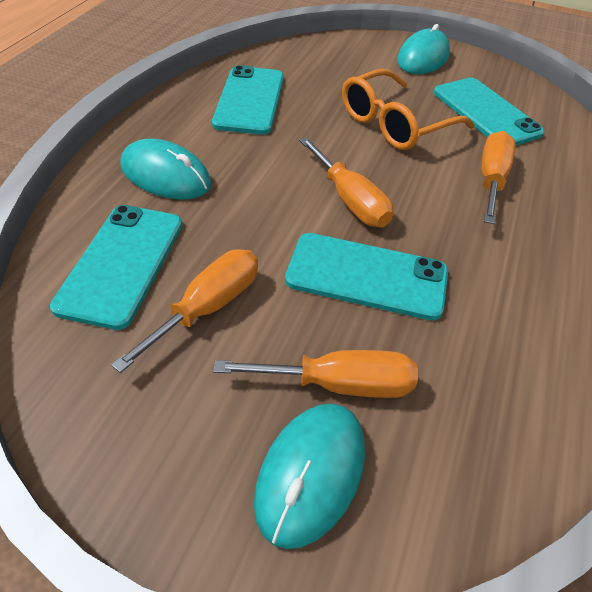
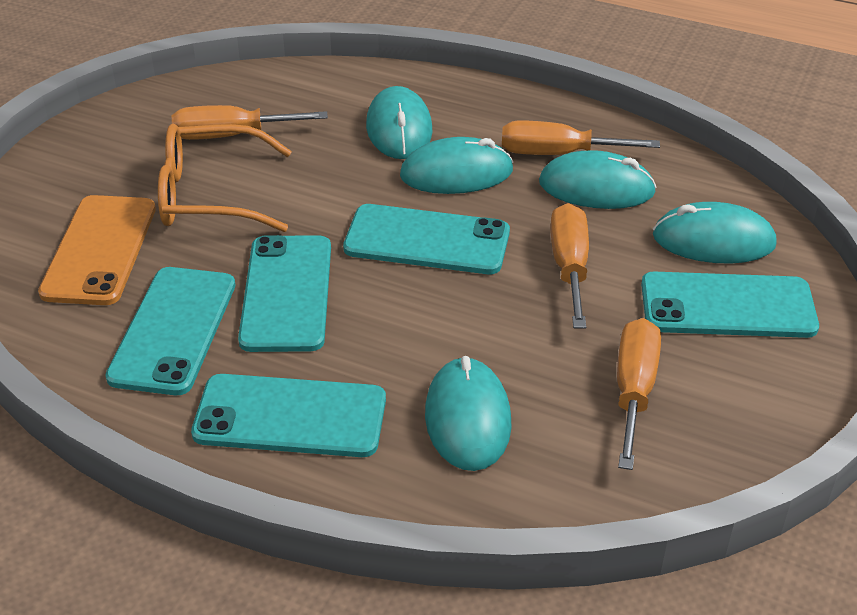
orange phone: none = 0 -> [38,195,156,305] = 1
turquoise mouse: [121,139,211,200] [254,404,365,549] [397,24,450,74] = 3 -> [366,86,432,159] [400,137,513,194] [425,356,512,471] [539,150,657,209] [653,202,777,264] = 5
turquoise phone: [50,205,182,330] [212,65,284,135] [285,233,448,321] [434,78,544,146] = 4 -> [105,267,235,395] [191,374,386,457] [238,235,331,352] [343,204,510,274] [641,271,819,338] = 5

